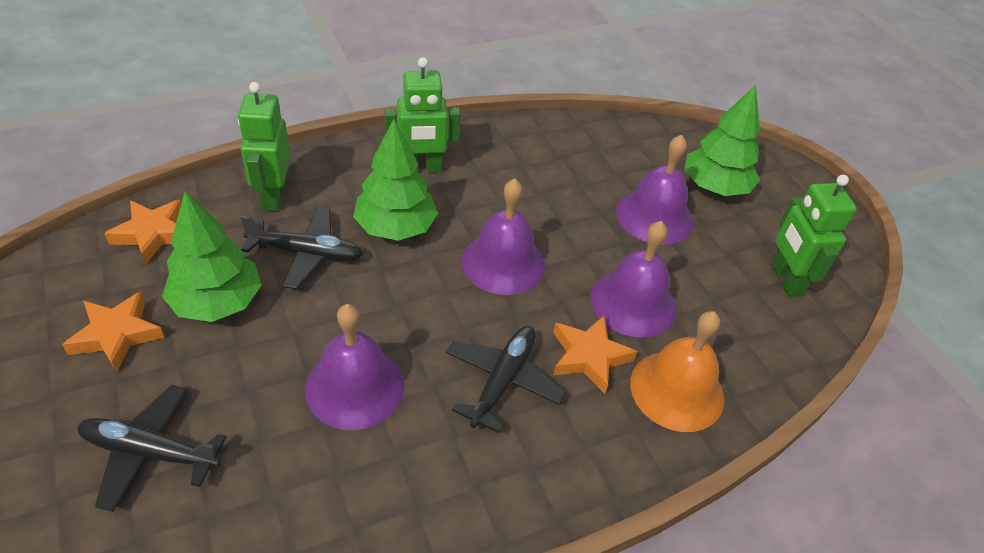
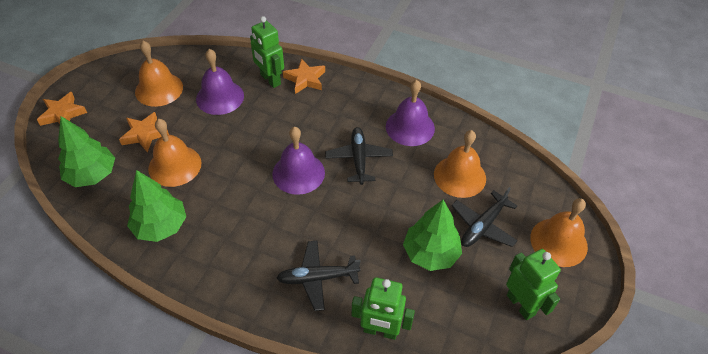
orange bell: [630,311,724,432] = 1 -> [135,41,183,107] [148,119,202,187] [434,130,486,198] [530,198,588,267] = 4
purple bell: [305,304,405,430] [462,179,545,295] [591,221,676,338] [616,135,693,245] = 4 -> [196,49,244,115] [272,127,325,195] [386,80,435,146] = 3

